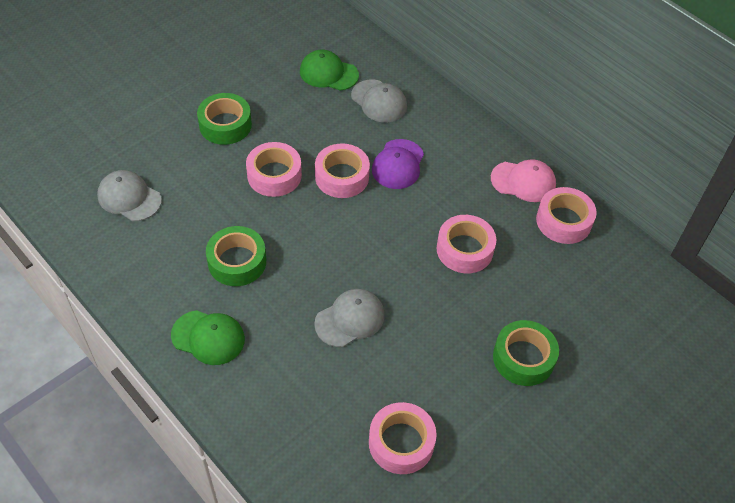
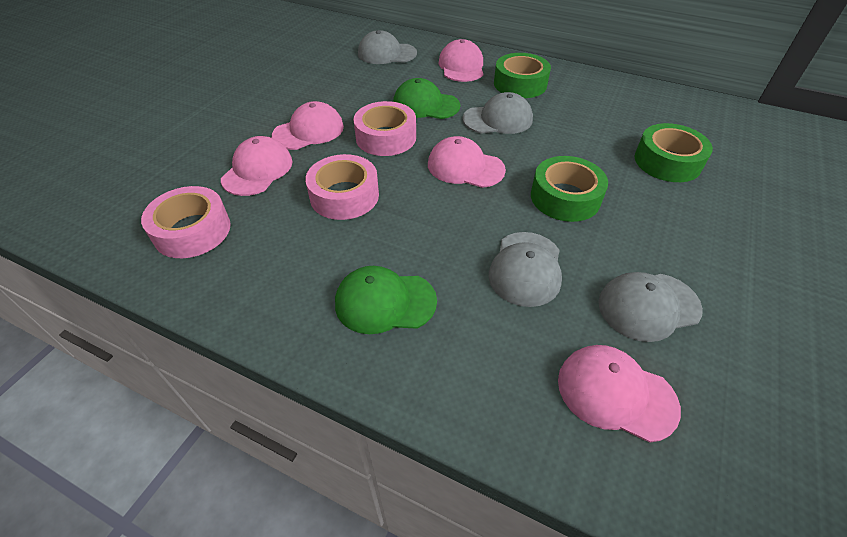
grey cap: [97,170,162,221] [314,289,385,347] [351,80,407,123] = 3 -> [358,30,417,64] [463,92,533,134] [489,232,562,307] [598,272,703,342] = 4
pink cap: [491,159,556,202] = 1 -> [221,136,292,196] [272,101,344,150] [428,136,506,188] [438,39,483,82] [558,345,681,443] = 5
pink tape: [246,142,302,197] [315,143,370,198] [369,402,437,474] [437,215,496,273] [536,187,597,244] = 5 -> [141,186,231,258] [305,154,379,220] [353,101,416,156] = 3
purple cap: [372,139,424,189] = 1 -> none = 0

